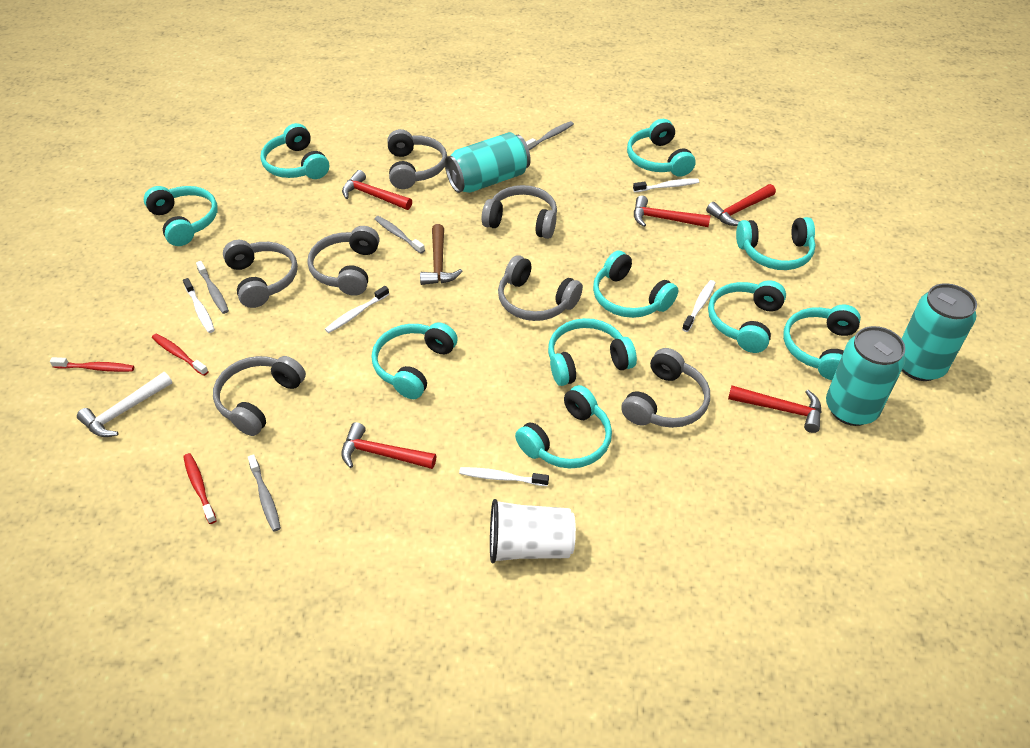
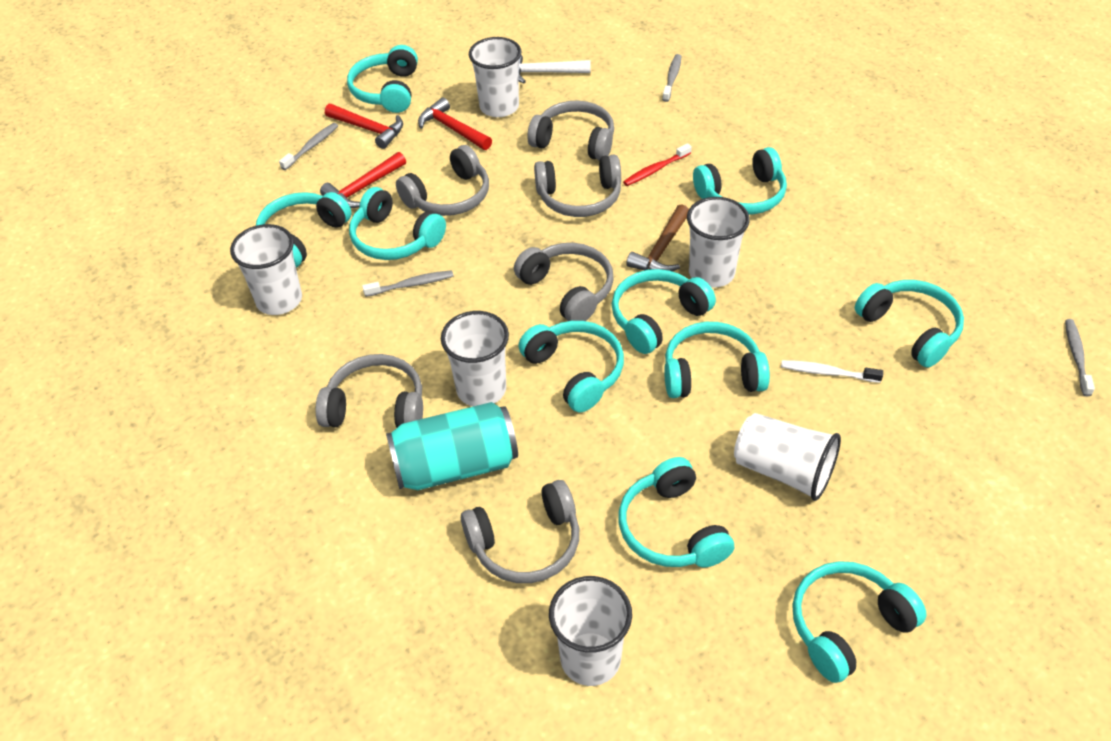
grey headphones: [213,356,306,436] [223,240,298,308] [307,226,380,296] [387,129,447,189] [482,185,557,239] [498,255,583,321] [621,348,710,428] = 7 -> [315,354,423,428] [396,145,489,216] [461,480,579,583] [514,243,614,321] [527,100,614,161] [534,155,621,217] = 6
red hammer: [341,422,436,469] [342,170,412,210] [634,196,711,227] [706,184,776,226] [728,385,822,433] = 5 -> [320,152,406,209] [325,104,403,149] [418,97,492,150] = 3
red toothbrush: [50,357,134,372] [152,333,209,376] [183,453,217,524] = 3 -> [623,143,692,186] = 1
turquoise can: [445,132,531,193] [826,326,906,426] [901,283,977,381] = 3 -> [386,402,518,490] = 1
white cup: [490,499,576,563] = 1 -> [230,224,302,315] [441,311,509,406] [469,37,521,117] [549,576,632,686] [687,197,750,288] [734,413,841,501] = 6
white toothbrush: [183,278,215,333] [325,286,389,333] [459,467,549,486] [633,178,699,192] [682,280,715,332] = 5 -> [781,360,883,383] = 1

